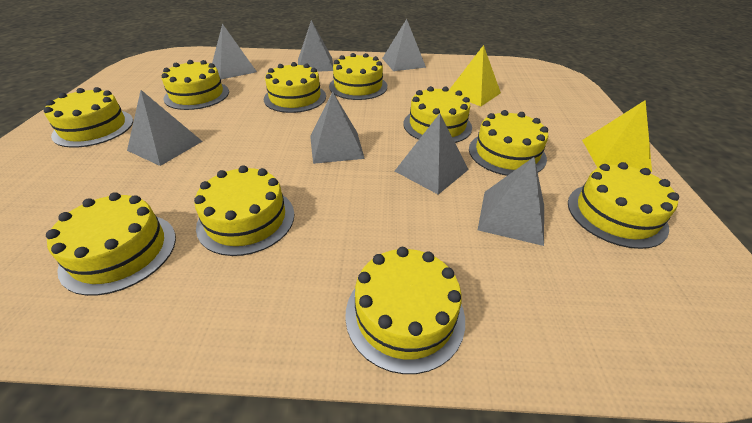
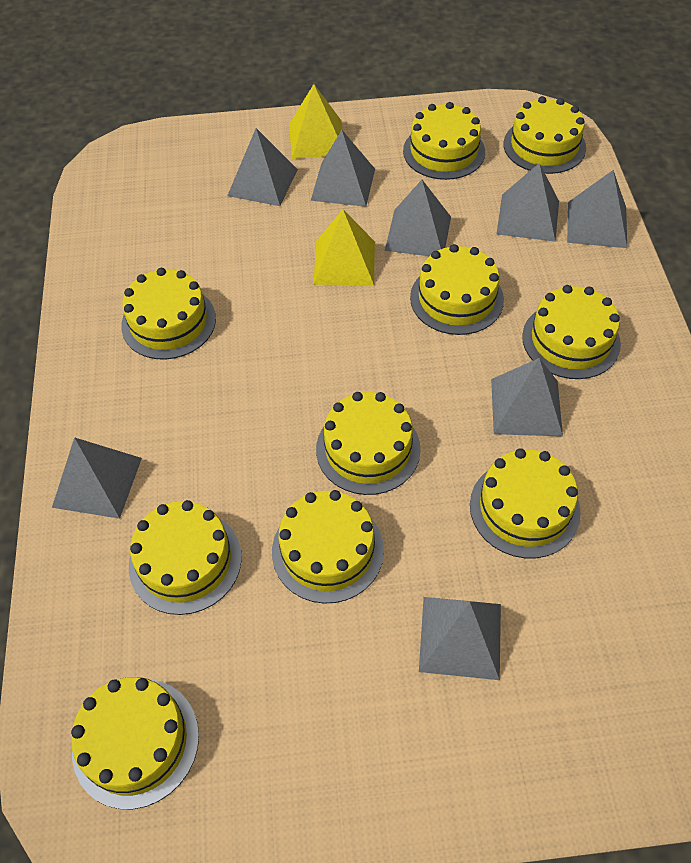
grey pyramid: [127,90,203,166] [212,24,257,79] [298,20,333,72] [310,91,365,164] [382,19,426,71] [395,113,469,195] [478,157,544,246] = 7 -> [52,437,142,519] [227,128,298,206] [311,130,375,207] [385,180,451,256] [419,597,501,680] [491,358,563,437] [497,163,559,242] [567,170,627,248] = 8

